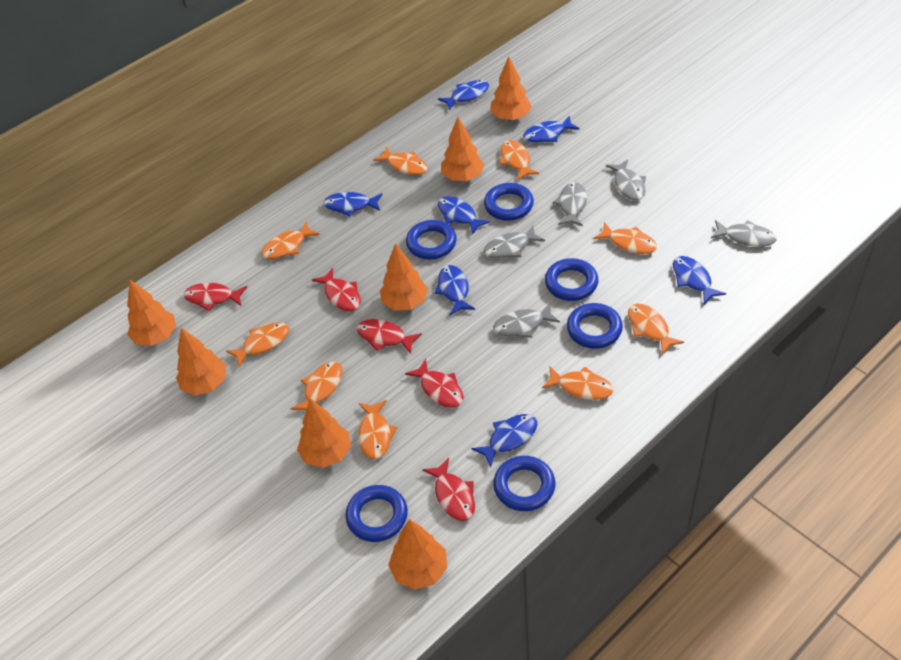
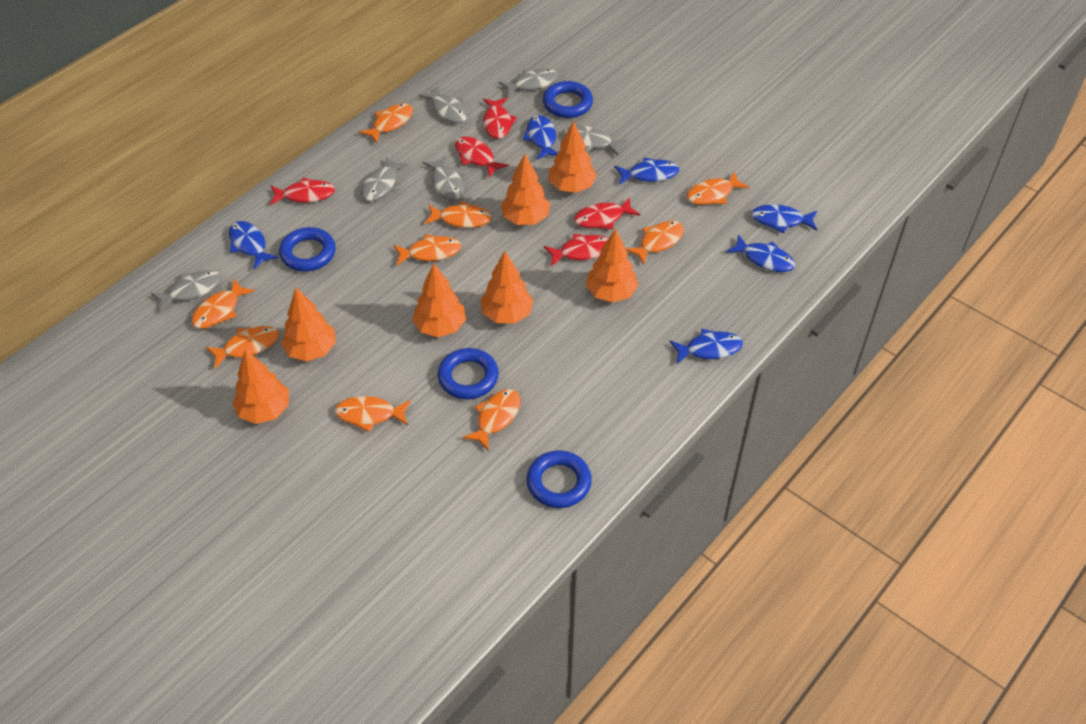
blue fish: [323,192,382,216] [434,265,475,315] [438,80,489,110] [438,196,490,234] [471,414,537,468] [523,115,580,142] [673,256,726,304] = 7 -> [229,221,278,269] [523,115,558,160] [615,157,679,185] [669,329,743,364] [726,234,795,272] [751,204,817,233] = 6
blue ring: [345,485,408,542] [406,220,457,260] [484,183,534,221] [493,456,555,511] [545,258,599,301] [567,303,623,349] = 6 -> [279,227,336,272] [437,348,499,399] [526,450,592,508] [543,81,593,118] = 4
grey fish: [483,225,545,258] [493,303,560,338] [553,182,587,226] [606,159,646,200] [711,220,777,247] = 5 -> [151,270,222,312] [361,157,408,201] [419,86,468,123] [423,156,466,200] [499,68,558,97] [564,125,627,155] = 6

